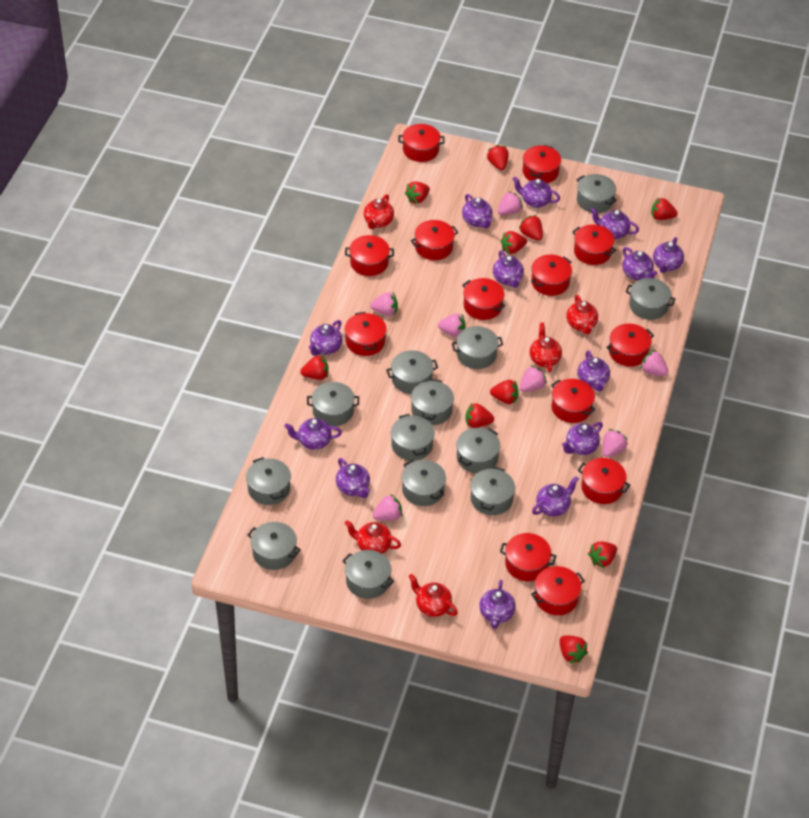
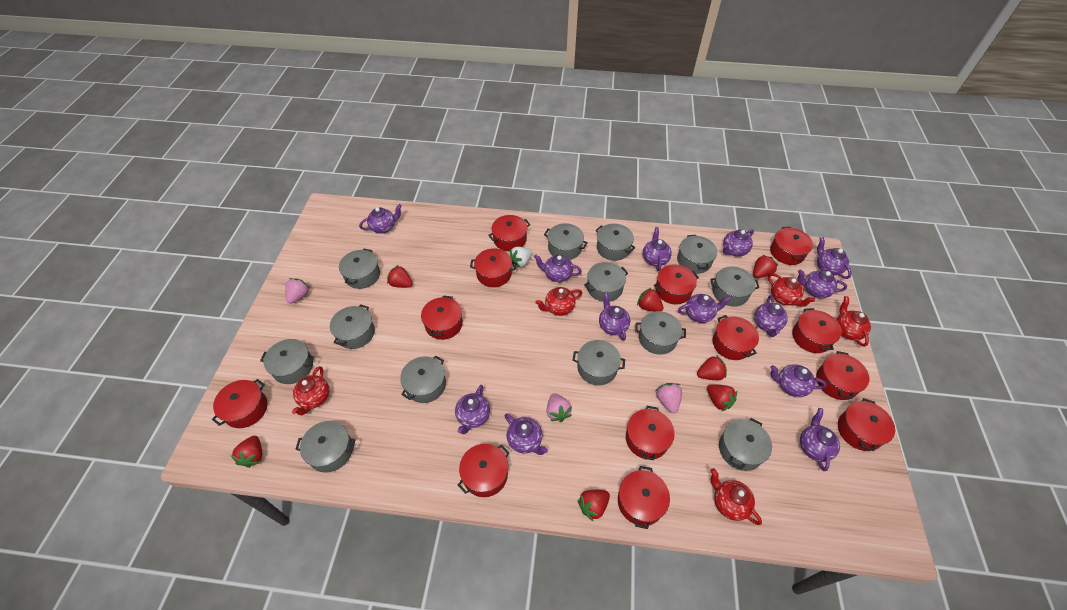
pink strawberry: [370,292,398,316] [372,494,403,521] [438,314,466,337] [498,191,523,215] [520,365,547,392] [603,429,628,458] [640,350,668,376] = 7 -> [285,278,310,304] [547,393,572,422] [656,383,682,413] = 3
red strawberry: [300,355,329,380] [405,181,430,204] [465,402,494,428] [487,145,509,171] [490,380,519,404] [501,231,527,254] [519,215,543,241] [560,635,588,663] [588,542,617,568] [651,197,678,220] = 10 -> [231,436,262,468] [387,265,413,288] [577,490,610,522] [637,288,664,312] [697,355,727,380] [707,384,737,412] [753,255,778,278] = 7
white strawberry: none = 0 -> [510,247,532,268] = 1

